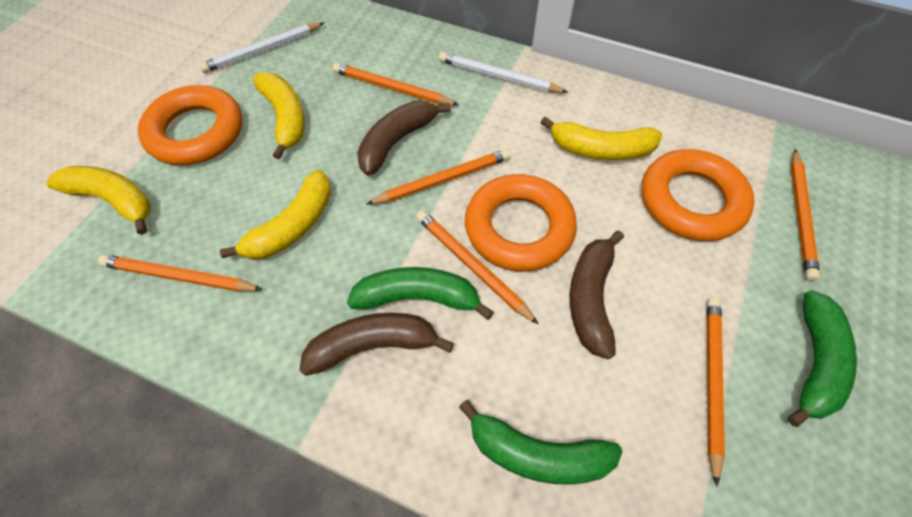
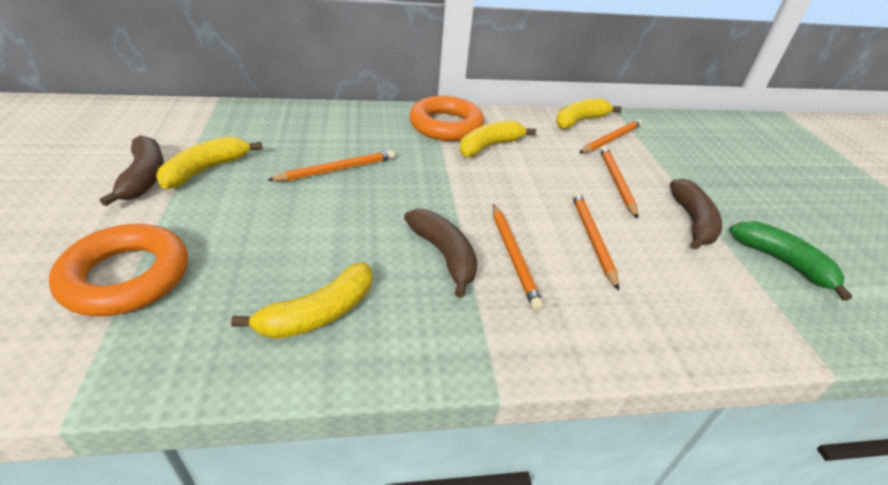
green banana: [347,267,493,320] [459,400,623,485] [788,290,857,427] = 3 -> [730,221,852,301] = 1
orange pencil: [98,254,263,292] [333,63,459,105] [367,149,511,204] [416,210,539,325] [707,297,725,487] [791,149,820,281] = 6 -> [268,150,395,181] [493,204,544,311] [572,191,619,291] [579,119,642,153] [600,145,638,219] = 5
orange ring: [138,85,242,165] [465,174,577,272] [642,149,754,241] = 3 -> [49,224,188,316] [409,96,484,141] = 2
white pencil: [199,22,324,73] [439,52,568,93] = 2 -> none = 0

